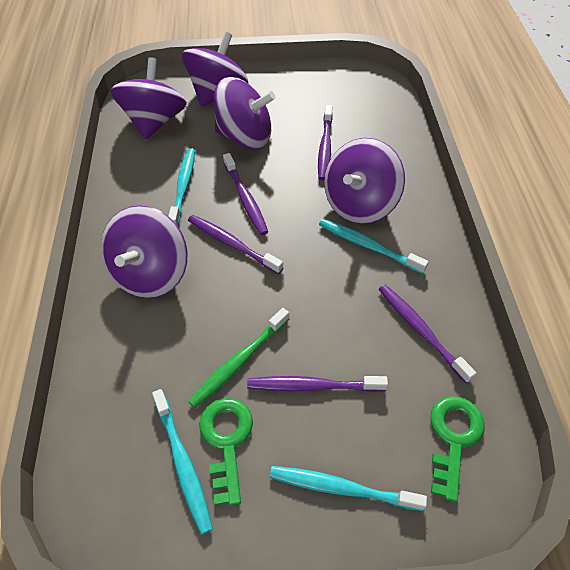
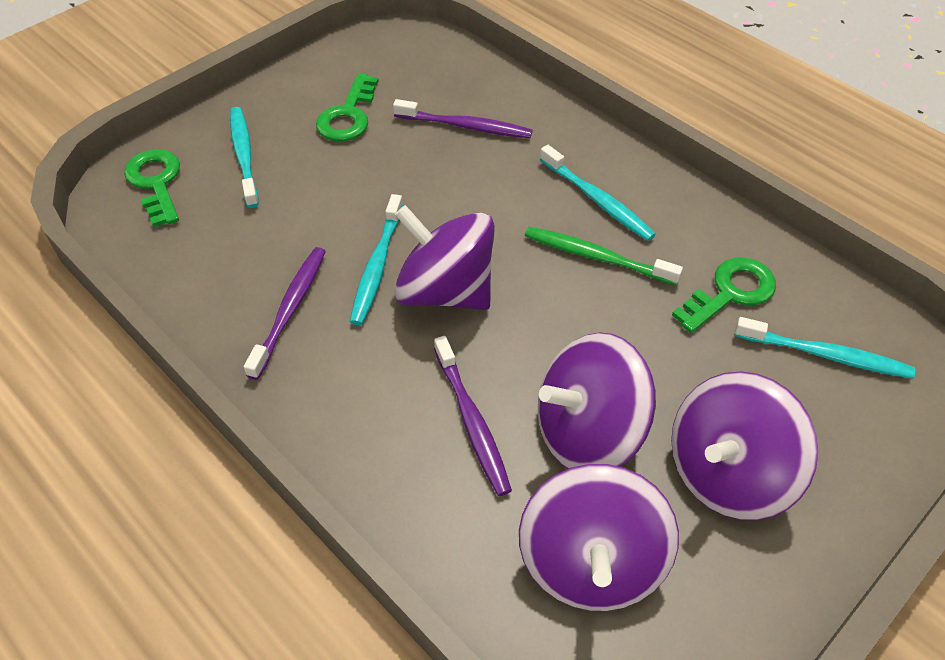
green key: [199,398,253,506] [430,396,485,502] = 2 -> [124,149,180,227] [316,73,379,141] [672,257,776,333] = 3
purple spinning top: [101,205,188,298] [110,57,187,140] [182,32,249,107] [214,77,276,149] [324,138,405,224] = 5 -> [394,205,495,310] [519,464,679,611] [538,333,656,469] [671,371,818,520] = 4
purple toothbrush: [188,215,283,274] [223,153,268,235] [247,376,388,392] [318,105,333,180] [378,285,477,383] = 5 -> [244,247,326,380] [393,99,533,138] [434,336,512,496] = 3

